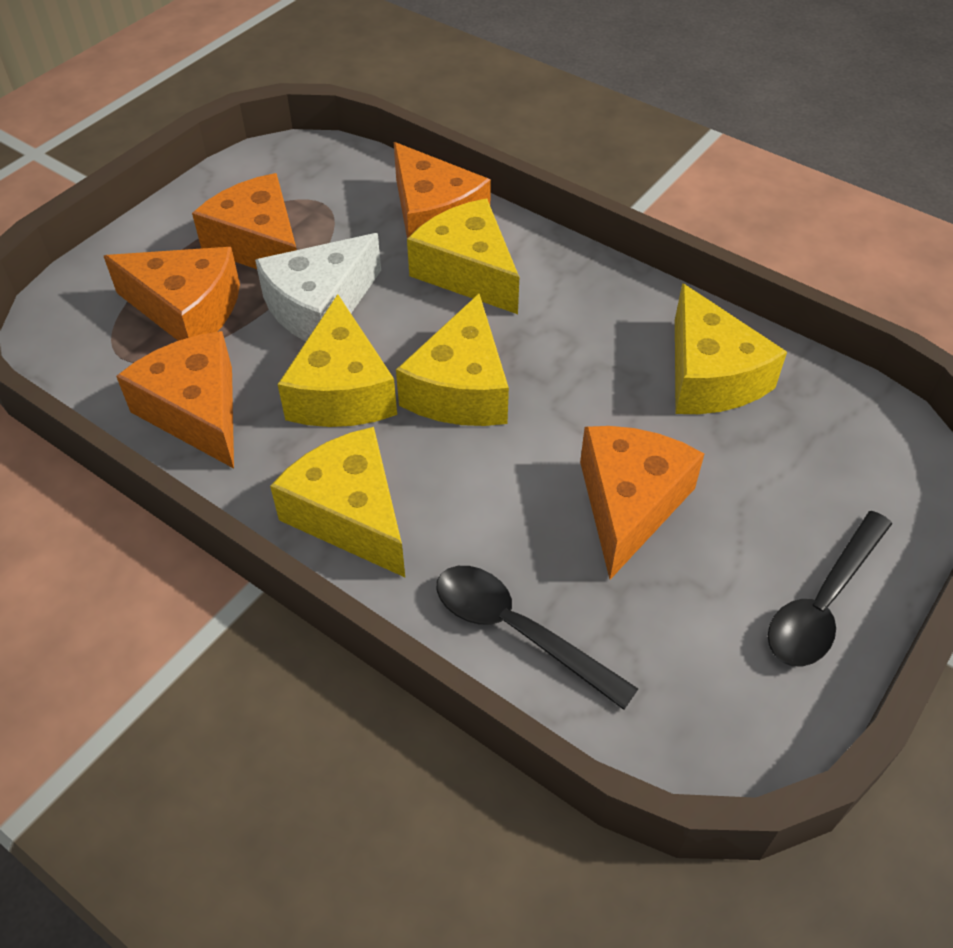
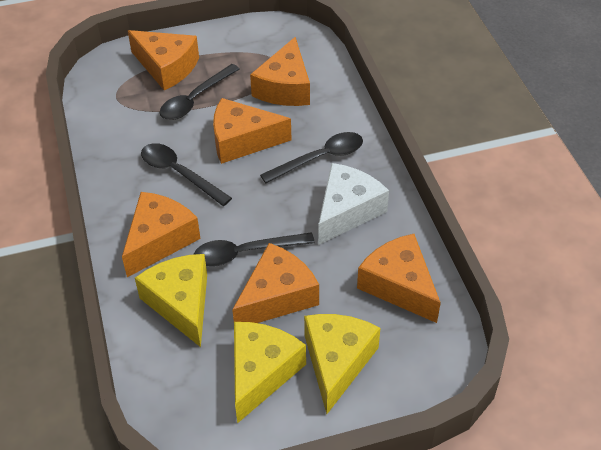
black spoon: [436,566,638,710] [768,511,892,667] = 2 -> [141,143,232,206] [160,64,240,120] [194,232,315,267] [260,132,363,183] = 4
orange cheese: [104,247,240,341] [116,331,234,469] [192,173,297,269] [394,142,491,238] [580,426,705,580] = 5 -> [122,192,200,277] [127,30,199,90] [213,98,291,164] [232,243,319,323] [250,37,310,106] [357,234,441,323] = 6
yellow cheese: [270,427,405,577] [277,294,397,427] [396,294,509,426] [407,199,519,314] [675,283,787,414] = 5 -> [135,254,207,347] [234,322,306,423] [304,314,381,414] = 3

